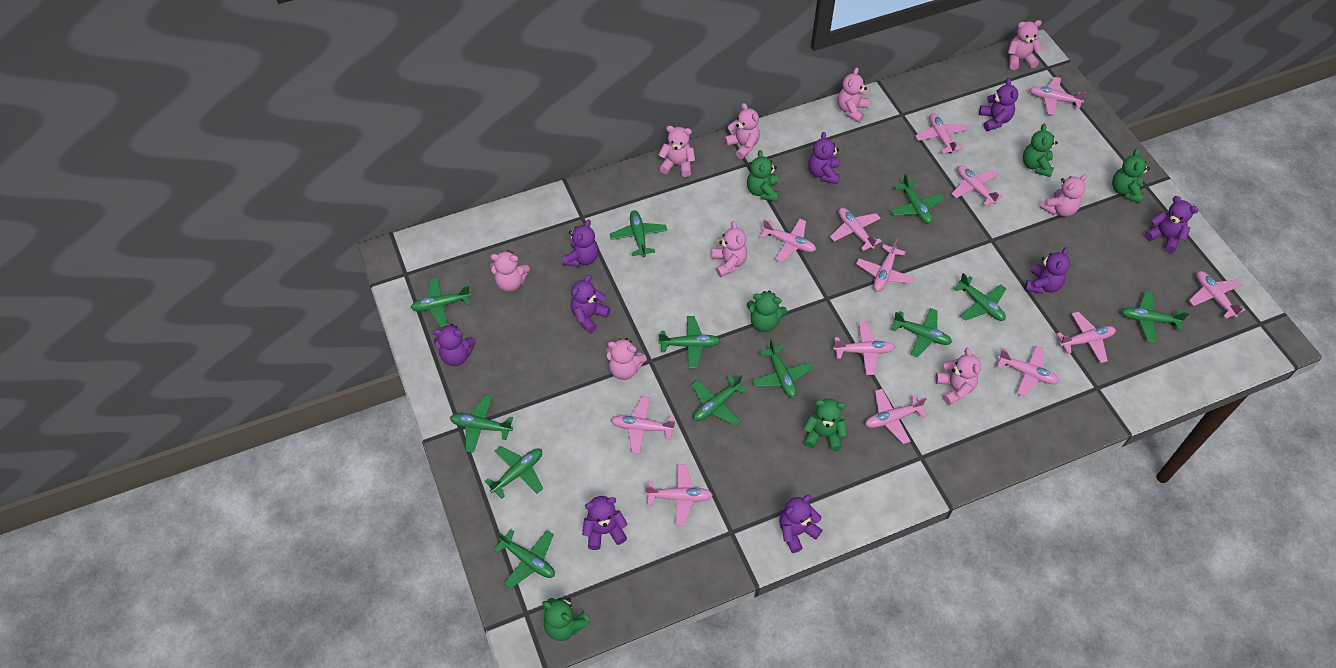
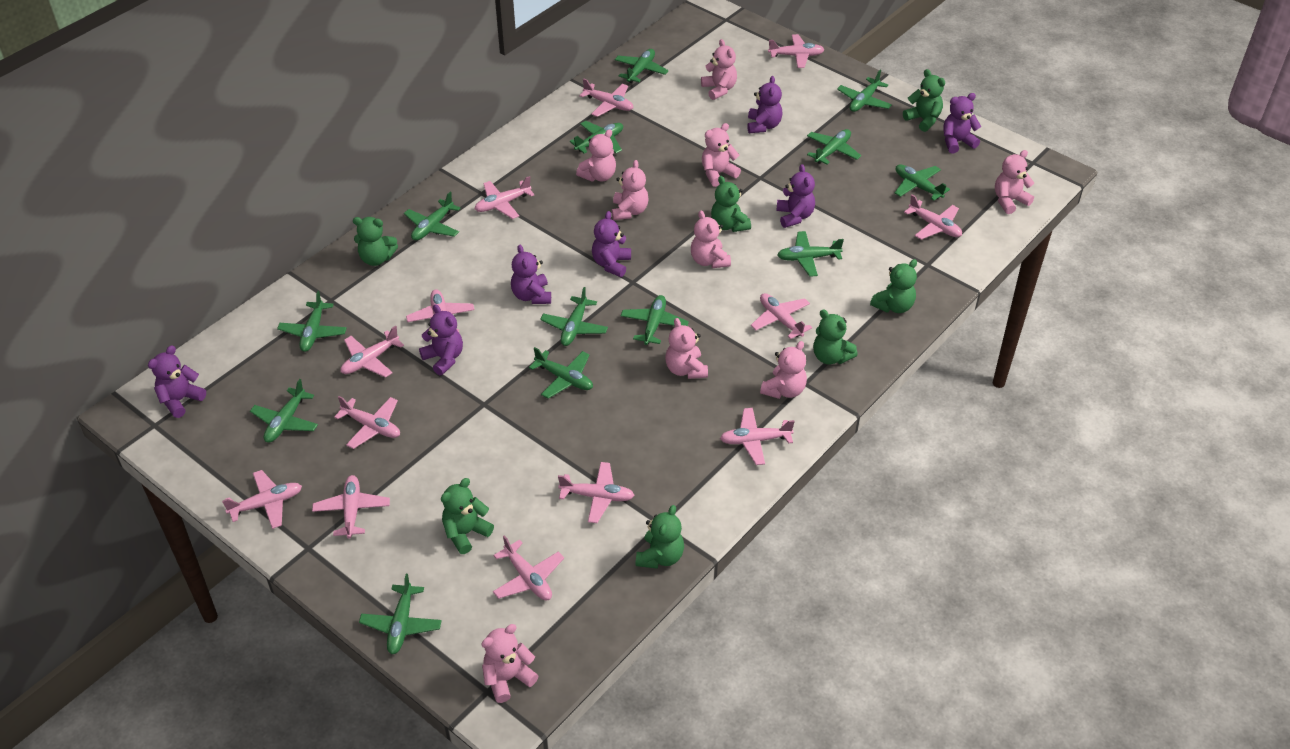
green plane: [411,277,471,327] [450,395,513,453] [485,446,543,499] [494,529,555,589] [610,210,667,257] [658,316,721,368] [692,375,748,426] [752,339,813,398] [890,174,944,224] [892,308,952,357] [954,273,1006,321] [1121,291,1189,343] = 12 -> [250,379,318,443] [277,291,347,352] [359,574,442,654] [404,192,461,241] [529,347,593,399] [540,287,608,346] [570,121,623,153] [615,49,668,83] [621,295,689,345] [777,231,844,277] [807,129,861,165] [837,70,892,112] [895,165,950,201] = 13
green teddy bear: [542,598,590,641] [747,150,779,202] [747,291,787,332] [804,399,847,451] [1023,124,1058,177] [1112,149,1150,203] = 6 -> [353,217,398,266] [441,478,494,554] [636,505,684,569] [711,176,751,232] [813,310,858,365] [870,259,917,313] [903,69,945,132] = 7
purple teddy bear: [433,324,476,366] [563,219,599,267] [571,275,610,333] [582,496,628,550] [779,495,822,553] [808,132,840,184] [979,78,1018,131] [1025,247,1071,294] [1145,196,1199,253] = 9 -> [148,345,206,418] [419,304,463,375] [511,245,551,304] [592,211,631,277] [747,76,782,133] [776,164,815,228] [943,93,981,153] = 7

